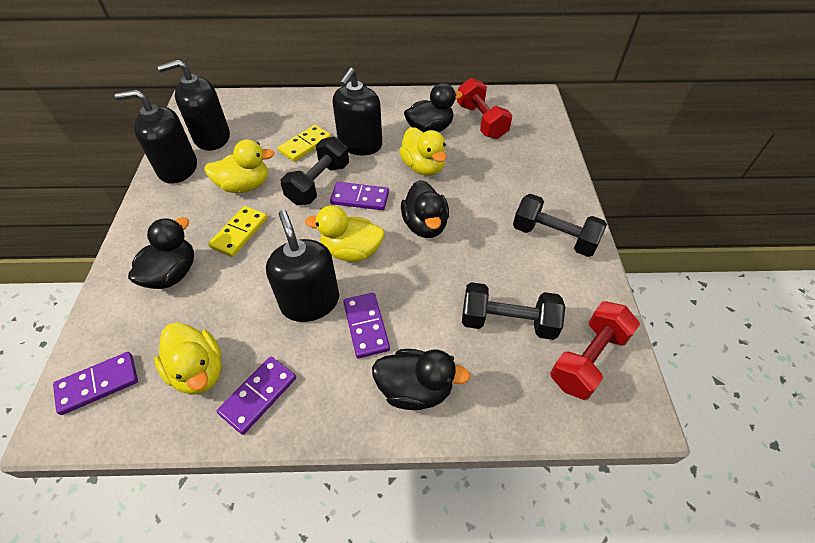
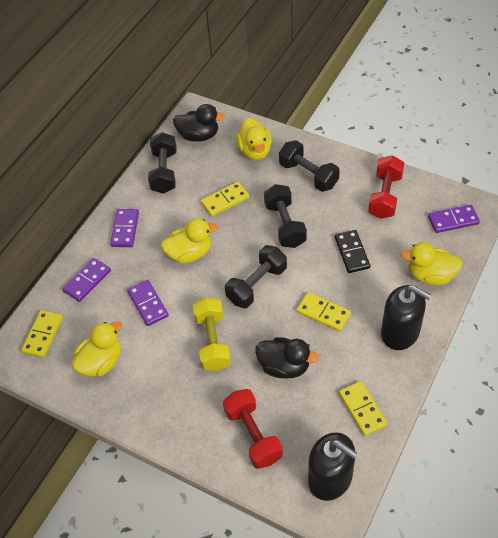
black domino: none = 0 -> [334,230,370,273] = 1
black duck: [128,217,194,289] [372,349,470,410] [401,180,449,238] [404,83,463,132] = 4 -> [173,104,225,142] [255,337,319,378] = 2
black dumbbell: [280,136,349,205] [462,282,565,340] [513,194,607,257] = 3 -> [148,132,177,194] [225,245,287,308] [264,184,307,248] [279,140,340,192] = 4
black soap dispenser: [115,90,197,184] [157,60,230,151] [266,210,339,322] [333,68,382,156] = 4 -> [308,432,357,501] [381,285,431,350] = 2
yellow domino: [208,206,268,257] [278,125,331,162] = 2 -> [21,310,63,358] [201,182,249,216] [297,292,351,331] [339,381,388,436] = 4
yellow dumbbell: none = 0 -> [193,297,231,371] = 1

